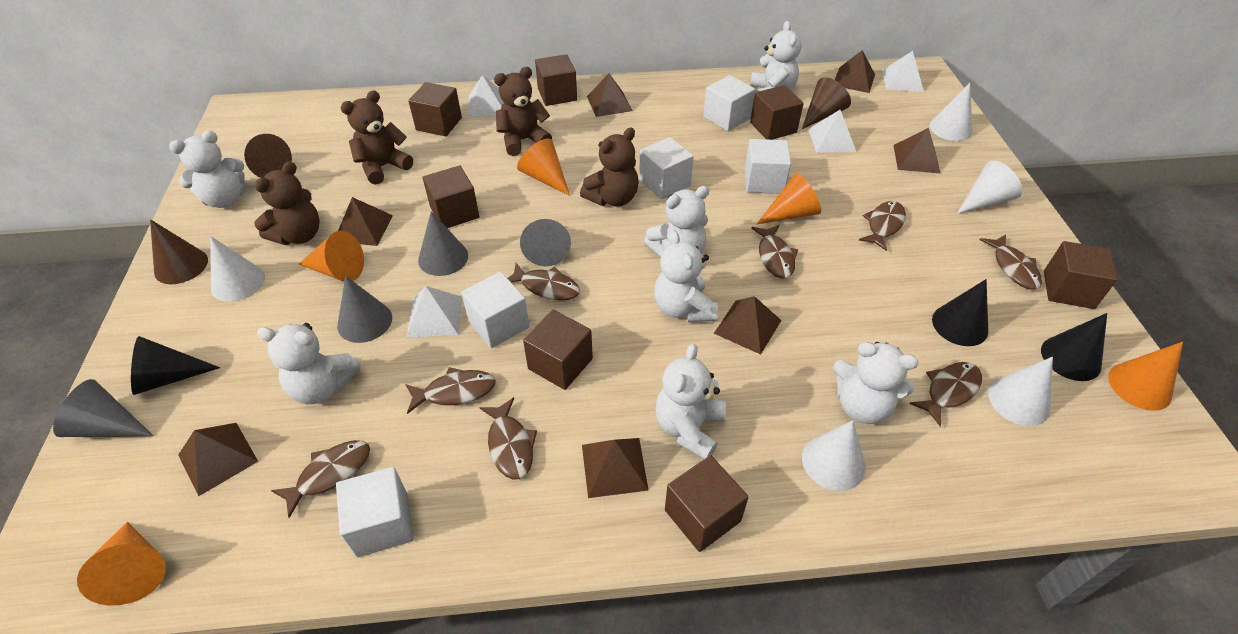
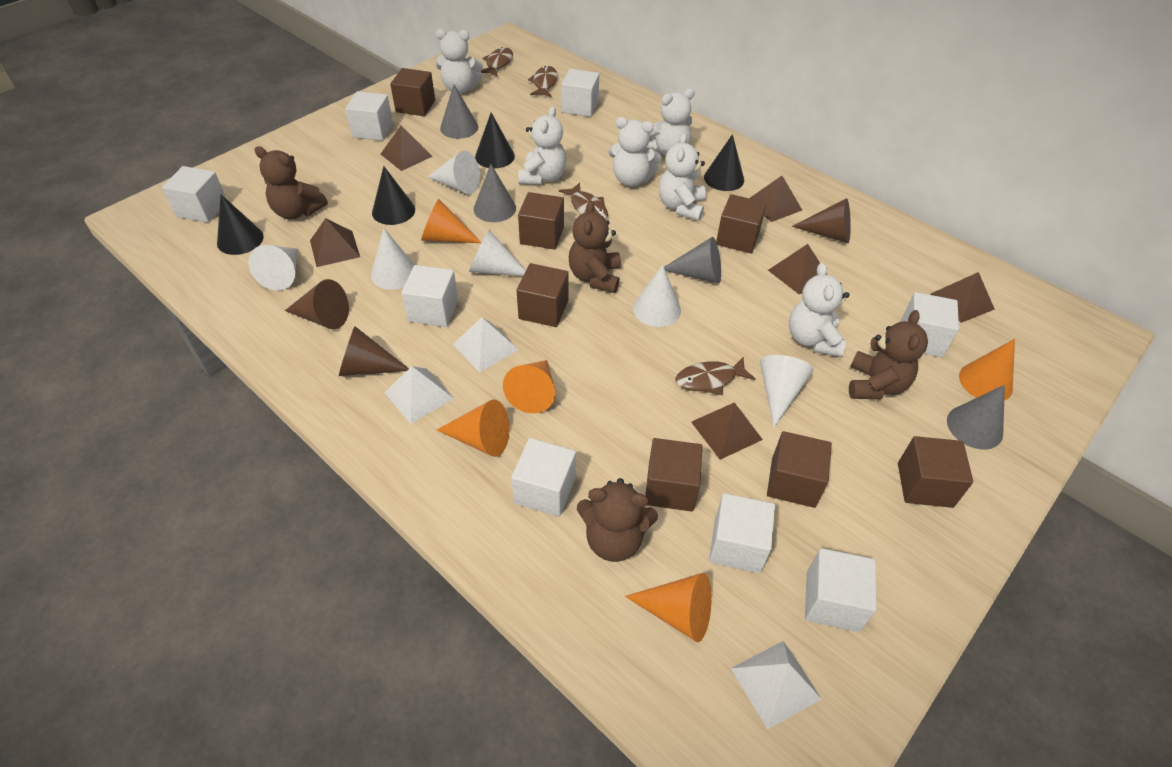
black cone: [131,336,220,395] [932,279,988,346] [1041,313,1107,381] = 3 -> [217,195,264,255] [372,166,415,225] [475,113,515,169] [704,134,744,191] = 4
brown fish: [271,440,370,518] [405,367,496,414] [479,397,537,480] [508,263,580,300] [751,225,798,279] [859,201,906,251] [910,362,982,426] [979,235,1042,290] = 8 -> [481,47,513,77] [528,66,558,97] [559,183,608,220] [676,356,756,395] = 4
brown pyramid: [178,423,258,496] [338,197,393,246] [582,438,649,498] [587,74,633,117] [714,296,781,355] [835,50,875,93] [893,128,940,173] = 7 -> [310,218,360,267] [381,126,433,171] [691,402,763,460] [749,176,802,222] [768,244,828,295] [930,272,995,323] = 6
white cone: [210,236,265,302] [802,420,866,491] [929,83,972,141] [957,160,1022,214] [988,357,1053,426] = 5 -> [248,245,298,291] [371,228,415,290] [428,151,480,194] [469,230,526,276] [633,265,681,327] [760,355,814,427] = 6
white cube: [336,467,414,558] [461,272,529,348] [639,137,694,199] [703,75,755,131] [745,139,791,194] = 5 -> [162,166,226,223] [345,91,393,141] [401,265,458,327] [511,438,576,517] [561,69,599,117] [709,493,775,573] [805,548,877,632] [900,292,959,357] = 8
white pyramid: [407,286,462,338] [468,75,504,117] [808,110,856,153] [882,51,924,92] = 4 -> [384,366,454,424] [453,318,519,372] [731,641,822,729] = 3
white teddy bear: [169,130,245,208] [257,323,361,404] [644,186,709,258] [654,230,718,322] [655,344,726,459] [750,21,801,92] [833,342,918,424] = 7 -> [436,29,483,94] [518,106,567,185] [608,117,662,187] [646,88,695,156] [659,133,706,221] [789,263,850,357] = 6

